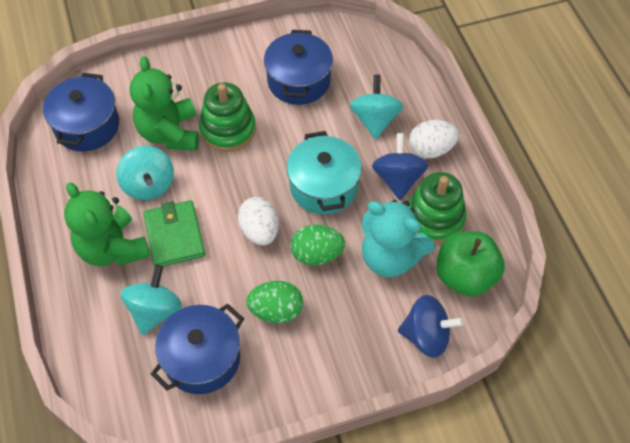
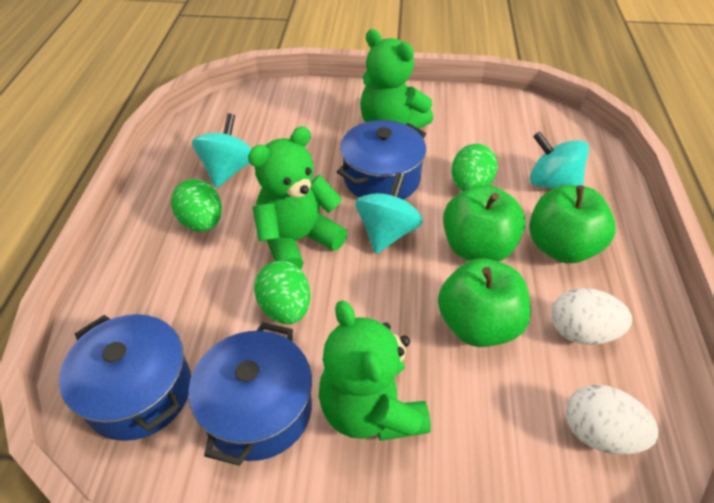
blue spinning top: [372,133,429,200] [398,295,464,358] = 2 -> none = 0
green apple: [436,231,504,297] = 1 -> [438,258,531,347] [443,185,526,262] [529,185,616,263] = 3
green egg: [246,281,303,323] [291,225,345,266] = 2 -> [171,179,222,232] [254,261,310,324] [452,144,498,191] = 3
green stacking toy: [199,82,256,152] [409,172,466,244] = 2 -> none = 0
green teddy bear: [64,182,150,266] [130,56,199,151] = 2 -> [248,126,347,269] [319,300,431,441] [360,29,433,129] = 3
green wallet: [143,200,205,266] = 1 -> none = 0
turquoise pot: [287,131,362,214] = 1 -> none = 0
turquoise teddy bear: [362,200,435,277] = 1 -> none = 0

